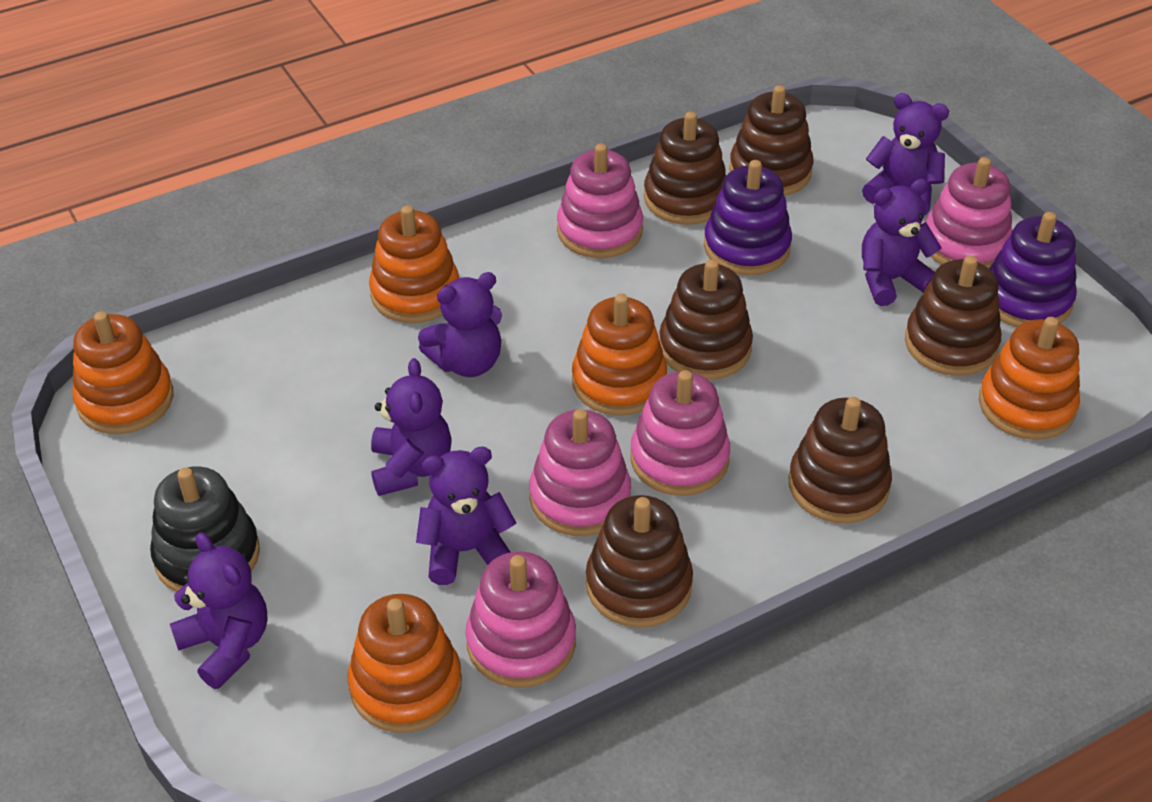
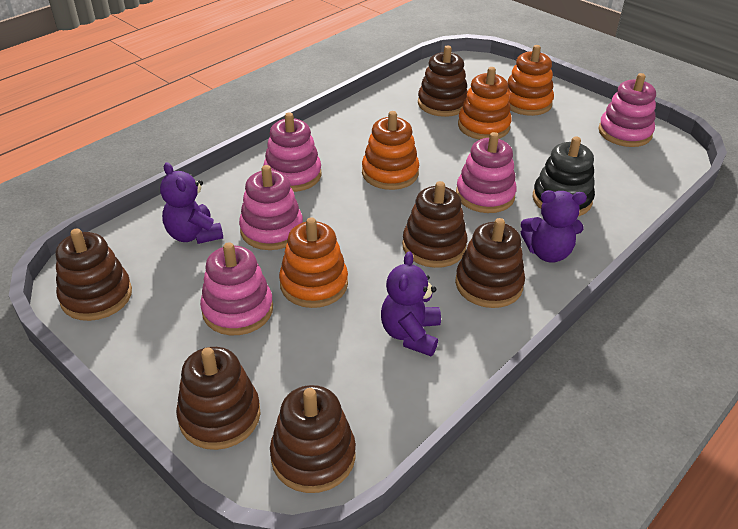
orange stacking toy: [72,311,173,434] [348,594,462,733] [369,205,459,323] [572,293,667,416] [979,317,1080,440] = 5 -> [279,217,348,308] [362,111,419,190] [458,67,512,140] [507,45,554,116] = 4
purple stacking toy: [704,160,792,275] [989,212,1077,327] = 2 -> none = 0
purple teddy bear: [170,532,267,689] [371,358,452,496] [416,447,516,585] [418,272,502,377] [862,93,949,215] [862,179,942,306] = 6 -> [160,162,223,244] [381,251,441,356] [521,190,587,263] = 3

